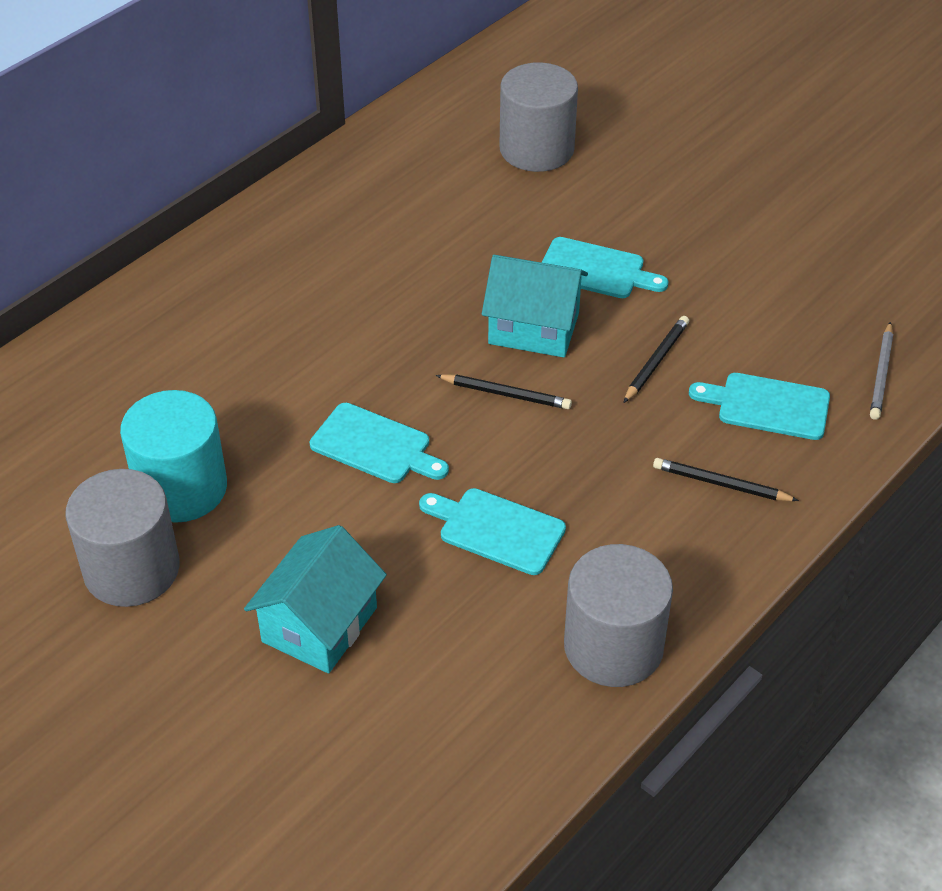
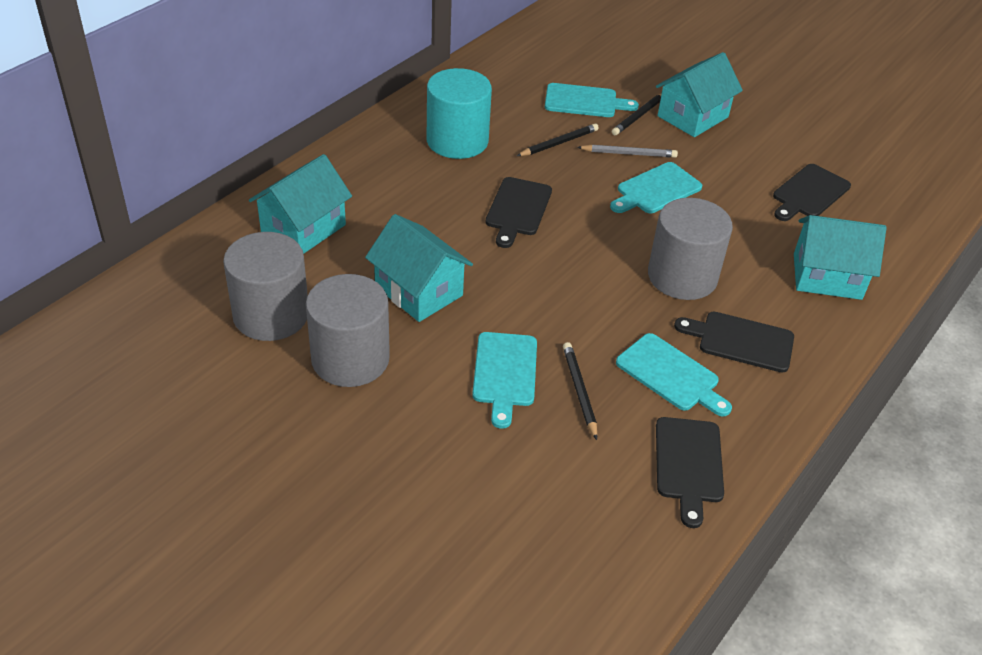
black cutting board: none = 0 -> [486,177,552,248] [656,417,724,528] [674,312,794,373] [773,164,851,221] = 4
turquoise house: [244,525,387,673] [482,255,588,358] = 2 -> [249,154,352,254] [365,214,473,322] [656,52,743,137] [794,215,887,300] = 4

